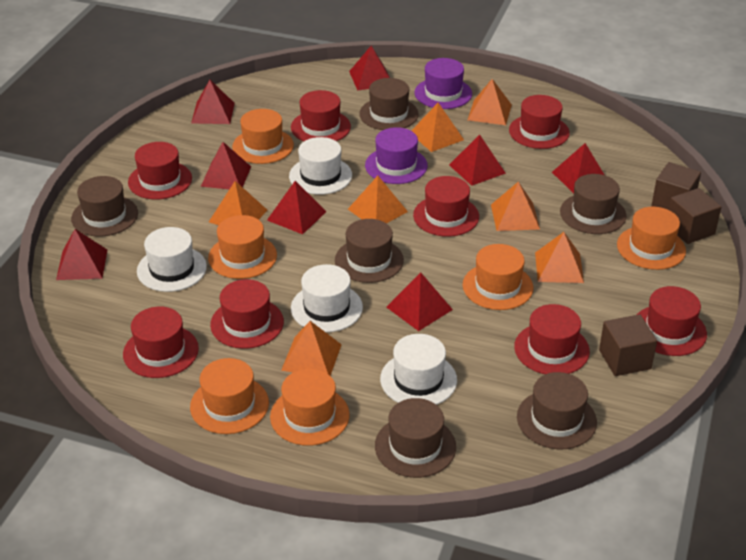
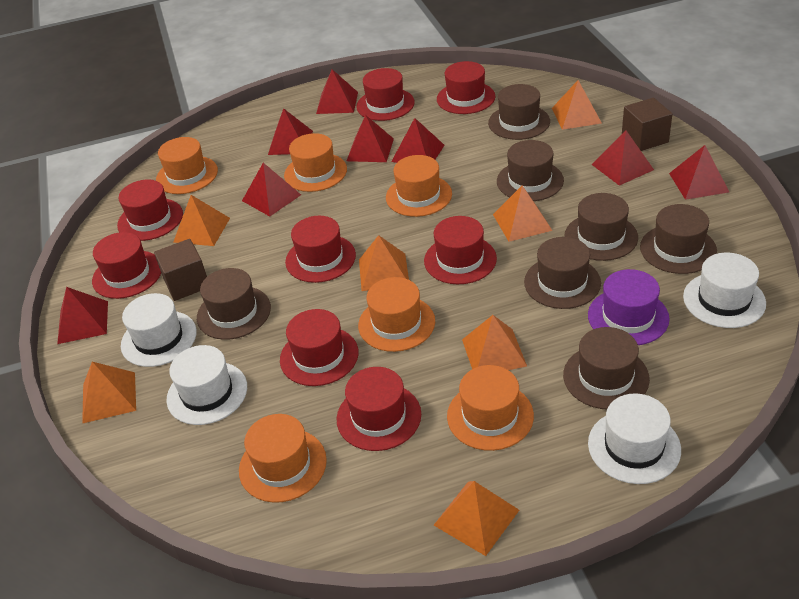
brown cube: [599,314,657,376] [651,162,701,210] [669,188,721,244] = 3 -> [154,239,207,301] [622,98,672,151] = 2
brown hat: [71,176,138,237] [335,219,404,283] [359,78,419,130] [375,398,456,478] [517,372,597,449] [560,174,626,234] = 6 -> [197,268,271,340] [488,84,550,140] [497,140,564,201] [524,237,601,309] [563,327,650,409] [565,193,638,261] [640,204,717,274] = 7
purple hat: [365,127,428,184] [415,58,472,109] = 2 -> [588,269,670,345] = 1

